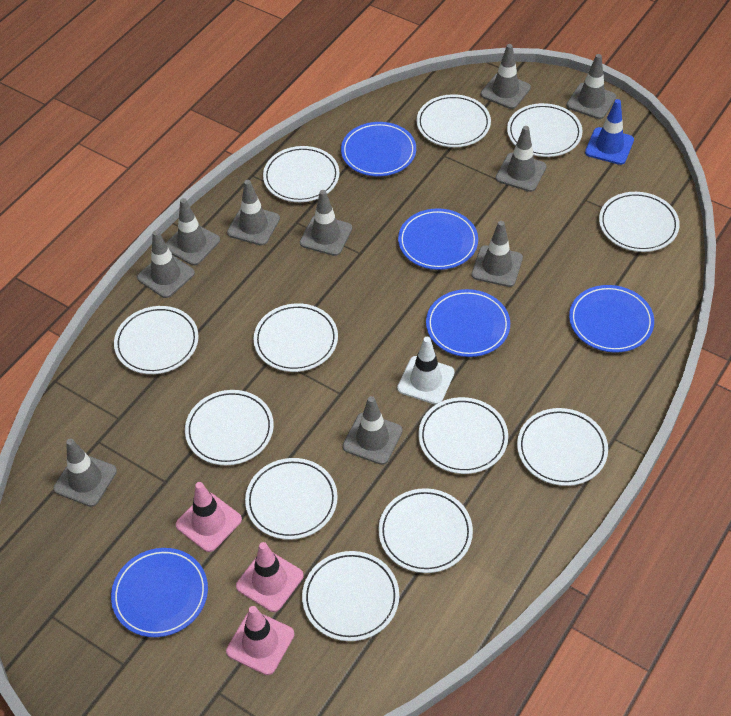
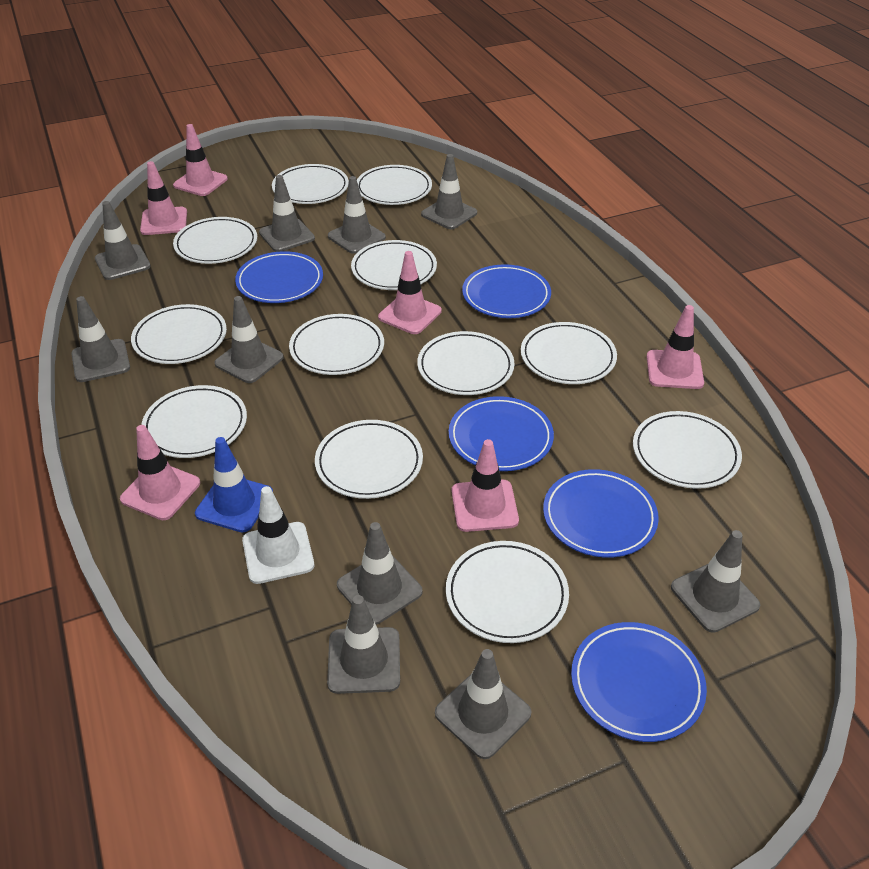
pink traffic cone: [176,482,242,552] [226,606,294,675] [236,542,304,612] = 3 -> [120,425,200,520] [140,161,187,235] [173,124,228,196] [378,251,442,334] [452,439,519,532] [646,305,704,389] = 6

